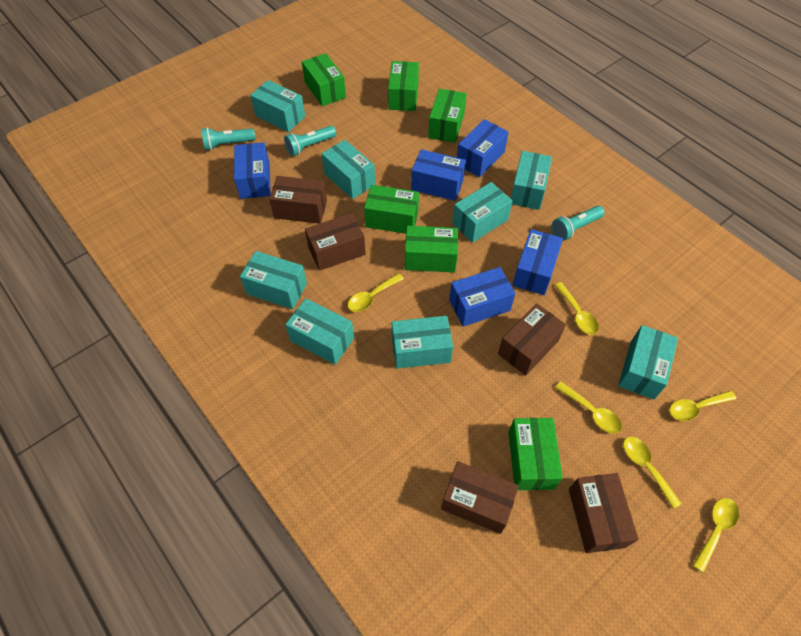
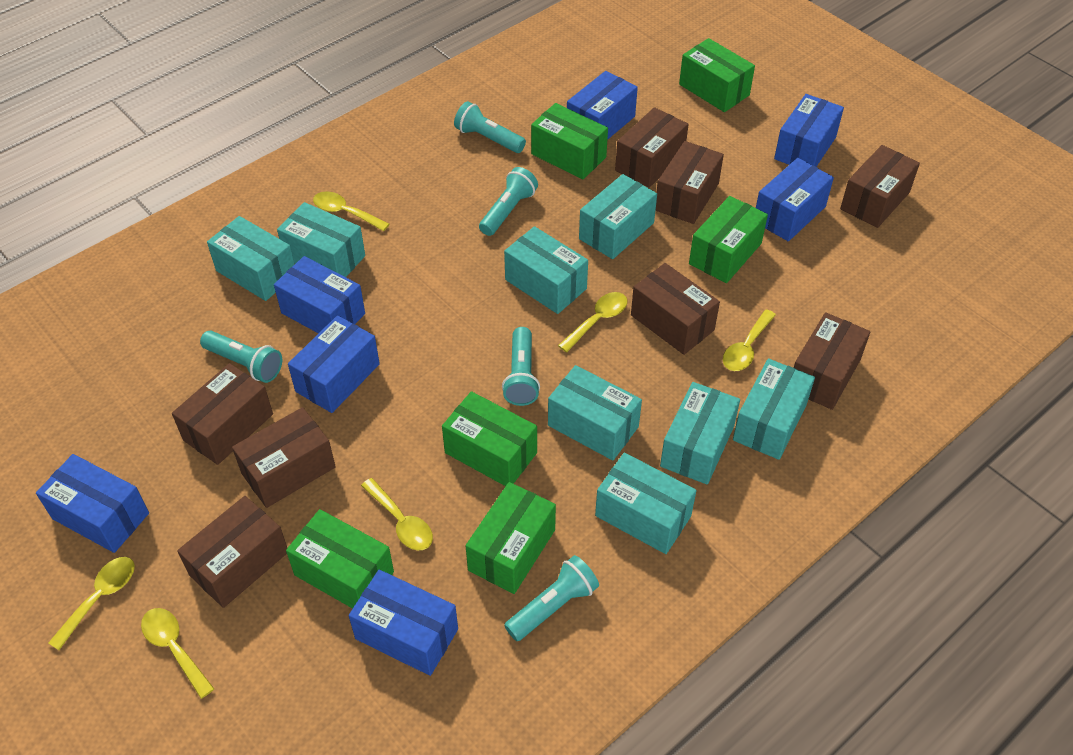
blue box: [234,142,271,199] [411,149,466,201] [449,267,515,327] [457,119,509,177] [513,229,563,295] = 5 -> [36,454,149,553] [274,256,365,333] [288,315,380,413] [349,570,458,676] [567,71,638,140] [756,158,834,242] [774,94,844,167] = 7
brown box: [269,176,327,224] [305,213,366,271] [441,461,519,534] [498,304,566,376] [569,473,638,553] = 5 -> [172,363,273,465] [177,496,287,608] [232,407,336,508] [615,107,689,188] [631,263,720,355] [656,141,724,224] [794,312,870,410] [840,145,920,228] = 8
turquoise flashlight: [201,127,256,150] [284,126,336,156] [551,206,605,241] = 3 -> [200,331,282,383] [454,101,526,153] [479,167,538,236] [502,327,540,406] [504,555,599,641] = 5

